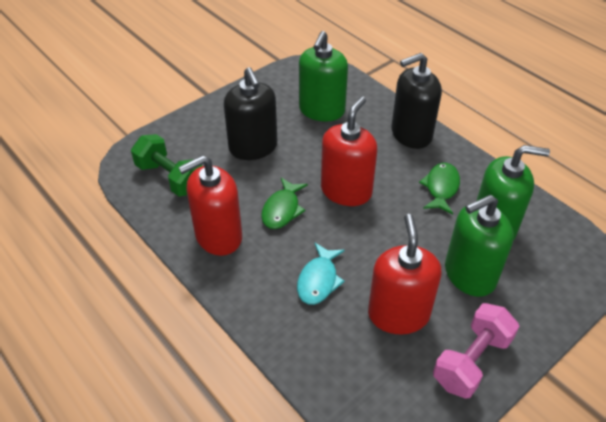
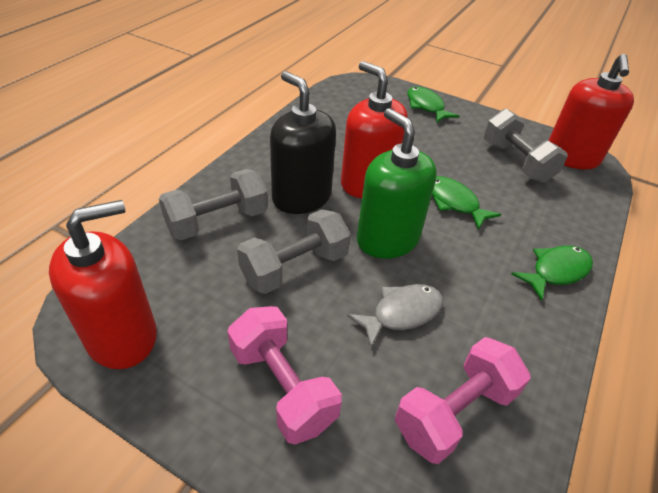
black soap dispenser: [224,67,277,160] [391,53,442,149] = 2 -> [270,71,336,214] = 1
green dumbbell: [131,134,202,197] = 1 -> none = 0
green fish: [261,178,308,229] [419,163,460,214] = 2 -> [408,87,459,122] [432,176,501,230] [512,245,593,301] = 3
green soap dispenser: [299,31,348,122] [445,195,514,297] [477,145,550,241] = 3 -> [357,108,437,259] = 1
grey dumbbell: none = 0 -> [159,169,268,240] [237,209,350,294] [483,109,567,183] = 3
grey fish: none = 0 -> [347,284,443,348] = 1
pink dumbbell: [433,303,520,398] = 1 -> [227,306,342,444] [395,337,531,464] = 2
turquoise fish: [297,243,345,305] = 1 -> none = 0

